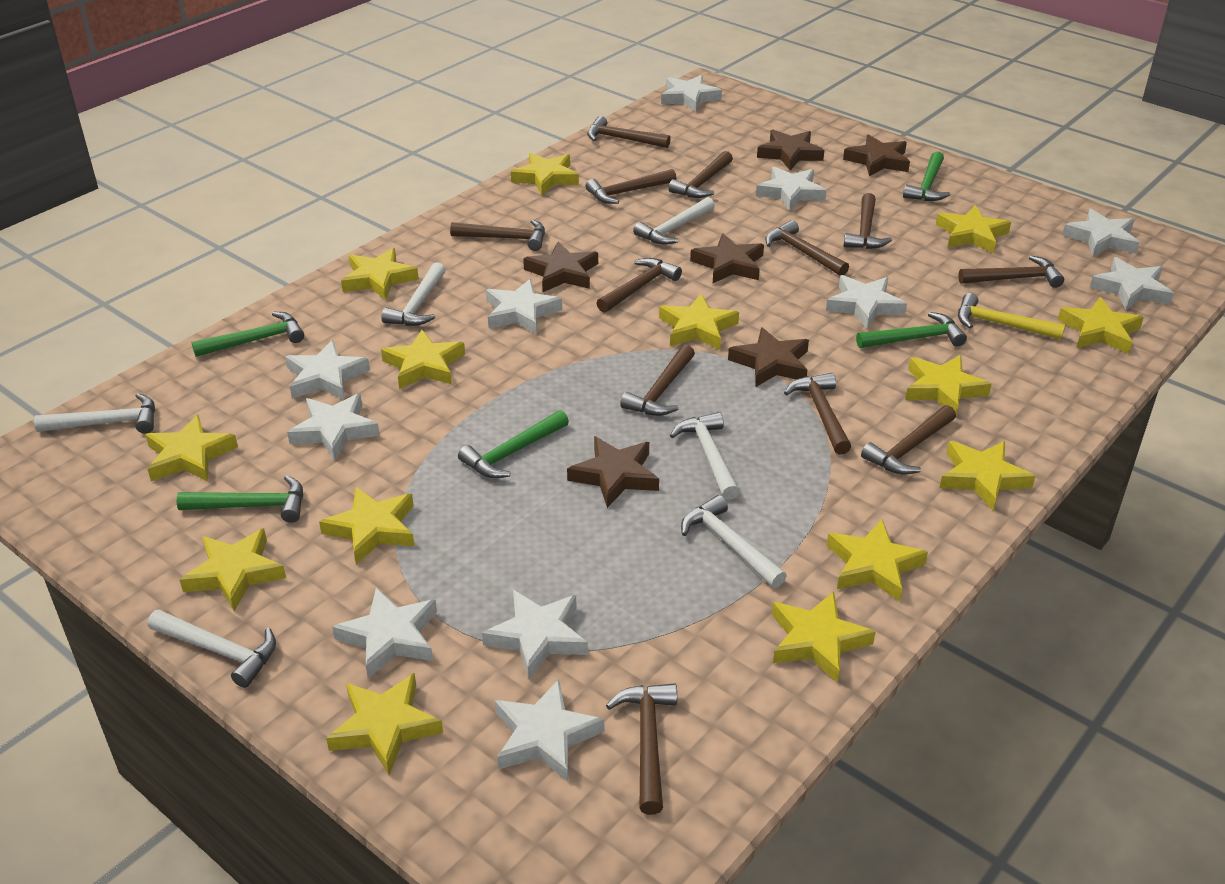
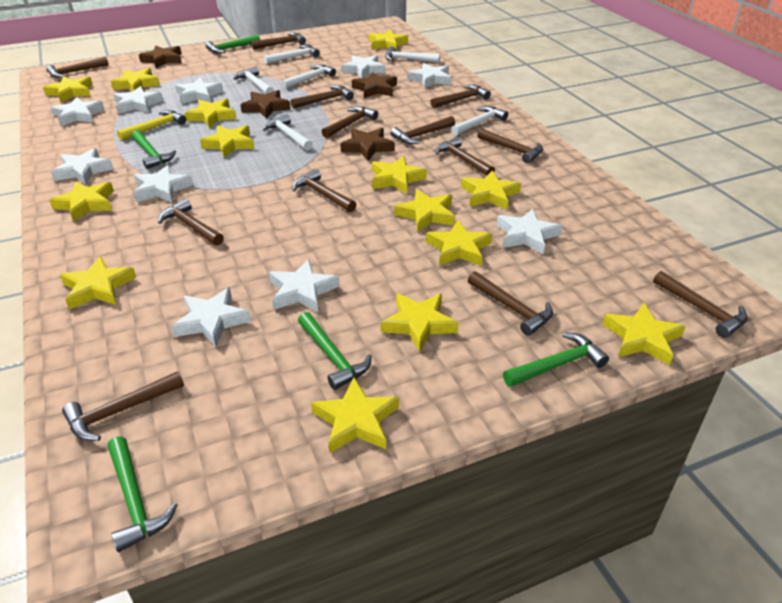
brown hammer: [450,220,545,251] [586,169,676,204] [587,116,670,148] [596,258,682,313] [606,683,677,815] [620,344,695,416] [668,151,733,198] [765,220,849,275] [784,373,851,455] [843,193,892,249] [861,405,956,474] [958,256,1064,288] = 12 -> [46,57,109,78] [62,371,184,441] [158,199,224,246] [251,33,306,50] [291,85,354,109] [292,169,356,212] [322,106,378,138] [391,116,455,144] [431,85,491,108] [435,137,495,176] [468,271,553,336] [478,129,543,163] [653,271,748,338] = 13
brown star: [523,241,598,292] [567,436,659,508] [690,233,764,283] [728,327,809,387] [757,129,825,170] [843,134,910,176] = 6 -> [139,45,182,68] [241,90,291,119] [341,128,395,161] [352,72,397,98] = 4
white star: [285,340,370,400] [287,394,380,460] [332,588,437,678] [482,590,588,679] [486,279,562,334] [495,679,604,782] [661,75,722,112] [756,167,827,211] [826,275,907,329] [1063,209,1140,256] [1090,257,1173,310] = 11 -> [50,97,105,126] [51,148,113,184] [113,86,163,114] [133,165,193,203] [171,288,251,347] [175,77,223,104] [269,259,340,312] [341,55,385,78] [407,63,451,88] [497,209,562,255] = 10

